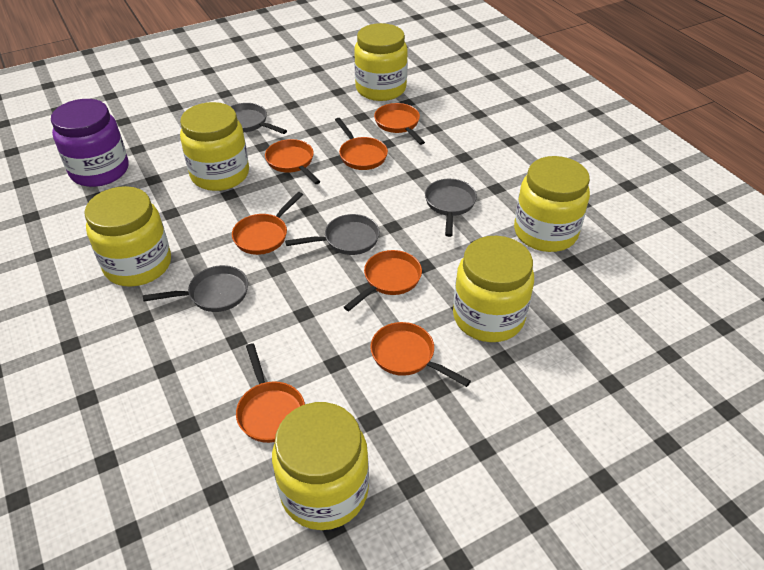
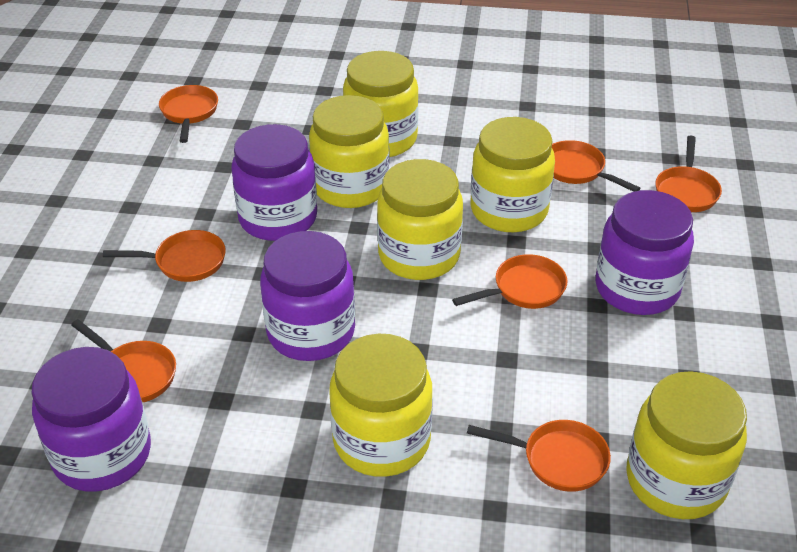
grey pan: [143,265,248,312] [230,103,287,134] [285,214,380,255] [425,179,477,237] = 4 -> none = 0
purple jar: [51,99,129,187] = 1 -> [31,347,151,491] [231,124,317,241] [260,231,355,361] [596,190,694,315] = 4

